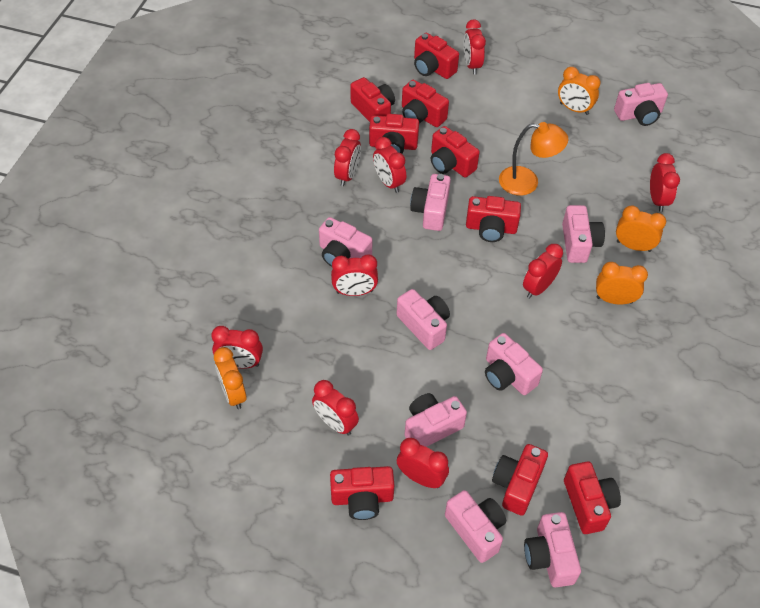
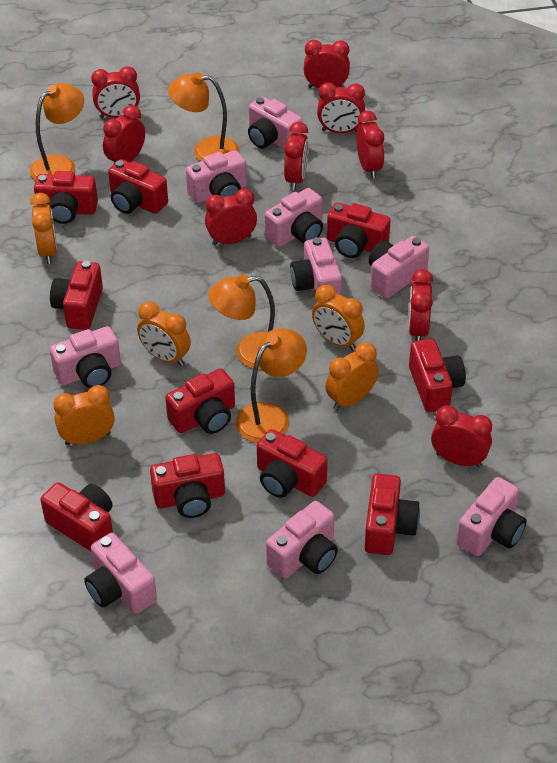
orange clock: [214,347,247,409] [558,67,600,115] [596,262,648,304] [616,206,666,252] = 4 -> [30,193,57,264] [53,385,115,446] [137,301,191,366] [312,285,365,351] [325,343,379,411] = 5
orange lamp: [499,122,568,196] = 1 -> [30,83,84,181] [168,72,239,161] [208,274,275,370] [235,328,307,443] = 4
red camera: [330,466,394,520] [350,77,395,122] [369,114,419,154] [402,80,449,127] [414,33,459,79] [431,126,480,177] [466,196,521,242] [492,444,548,516] [564,461,621,534] = 9 -> [34,171,98,224] [41,482,113,551] [50,261,103,330] [108,159,168,214] [150,453,225,518] [165,368,235,434] [257,429,328,498] [327,203,391,258] [365,474,420,555] [409,339,466,412] = 10

